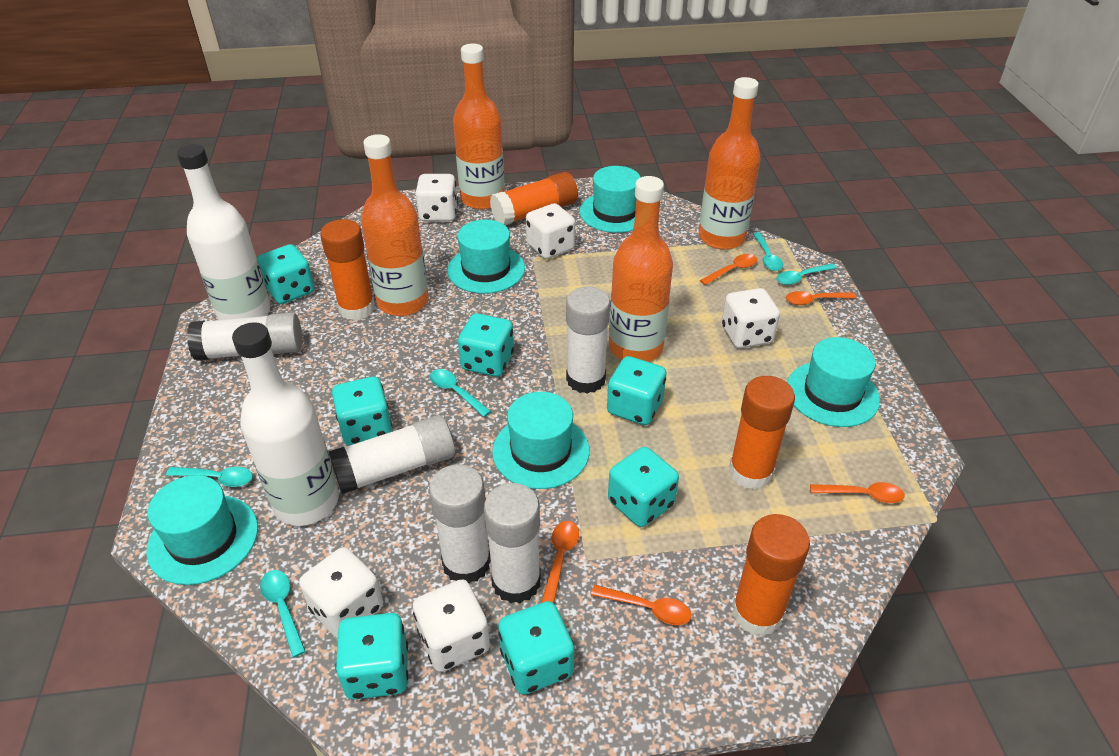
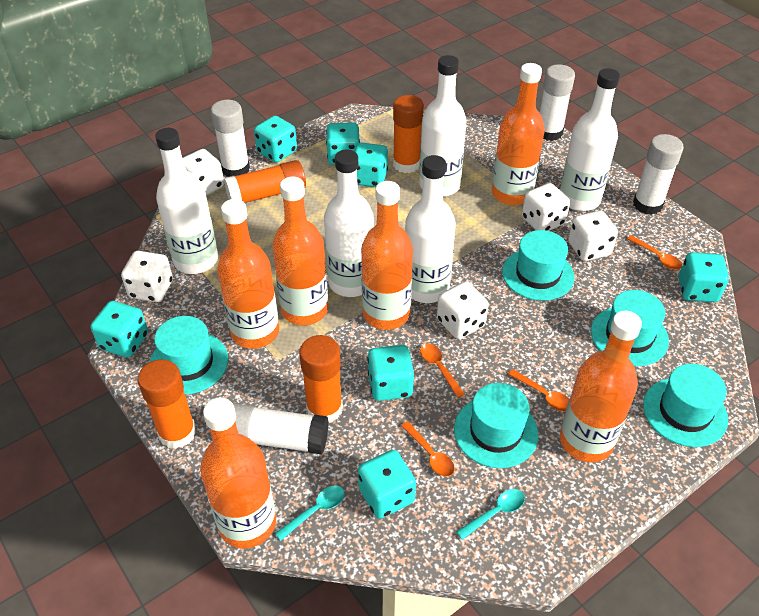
orange bottle: [361,134,429,316] [453,44,505,210] [609,176,673,362] [699,77,761,250] = 4 -> [200,397,276,548] [217,199,279,349] [272,177,328,325] [361,181,413,330] [492,63,545,205] [560,311,642,463] = 6
orange spoon: [541,521,579,603] [591,585,691,625] [700,254,757,285] [786,291,856,305] [810,482,905,503] = 5 -> [401,421,455,477] [420,343,465,398] [508,369,569,412] [627,235,682,270] = 4
turquoise spoon: [166,467,253,487] [260,570,306,657] [430,369,491,417] [753,232,783,271] [776,263,837,285] = 5 -> [275,485,345,541] [456,489,525,540] = 2
white bottle: [177,144,271,320] [232,322,339,526] = 2 -> [155,128,218,274] [324,149,374,297] [405,155,456,303] [419,55,467,197] [560,68,620,211] = 5
white glue stick: [187,312,302,361] [329,415,455,494] [429,465,491,583] [484,483,541,603] [566,286,610,394] = 5 -> [211,100,250,177] [233,403,328,454] [540,64,575,141] [633,134,683,215] = 4

